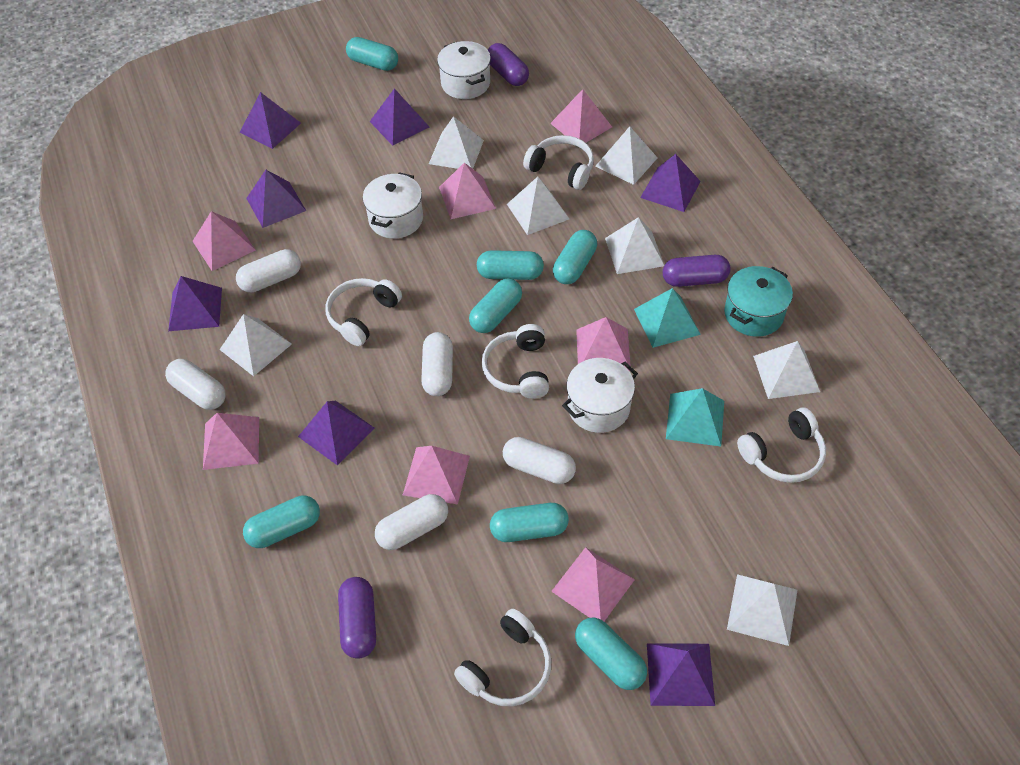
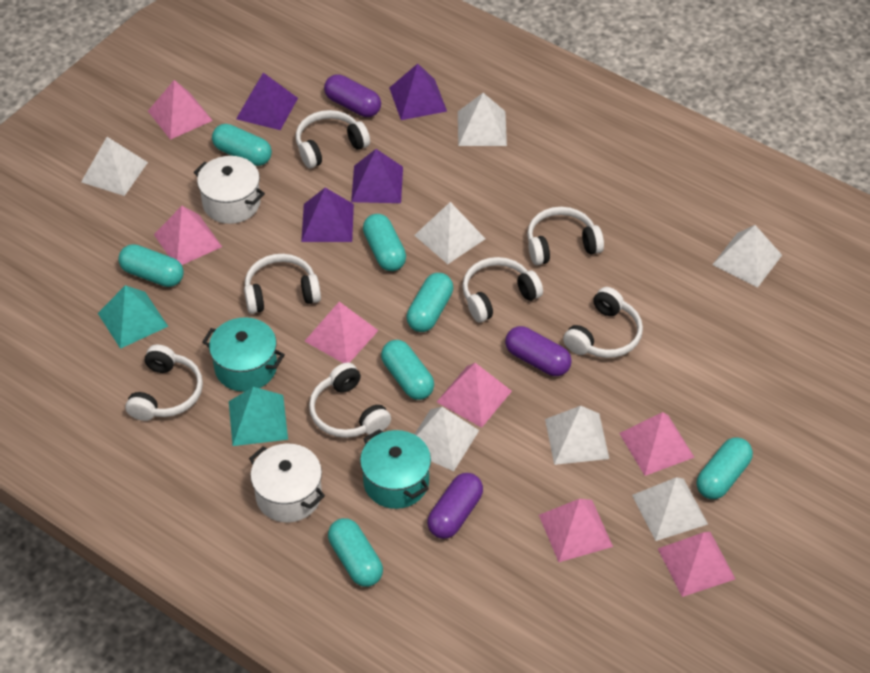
purple pyramid: [168,276,222,331] [239,92,301,149] [246,170,306,228] [298,400,374,465] [370,88,429,146] [640,154,701,212] [647,643,715,706] = 7 -> [236,73,298,130] [301,188,354,242] [351,149,403,203] [389,63,447,120] = 4
turquoise pot: [724,266,793,337] = 1 -> [202,317,285,392] [360,429,431,509] = 2
white capsule: [165,359,226,410] [236,249,301,292] [375,494,448,550] [421,332,453,396] [503,437,576,484] = 5 -> none = 0
white headphones: [326,278,402,346] [454,609,551,707] [482,324,549,399] [523,135,594,190] [737,408,826,483] = 5 -> [125,344,203,421] [244,254,321,314] [296,110,370,168] [309,362,391,438] [462,257,543,322] [527,207,604,265] [563,287,643,358] = 7
white pot: [363,172,423,239] [437,41,491,99] [562,358,638,433] = 3 -> [193,156,265,224] [249,444,325,523] = 2

